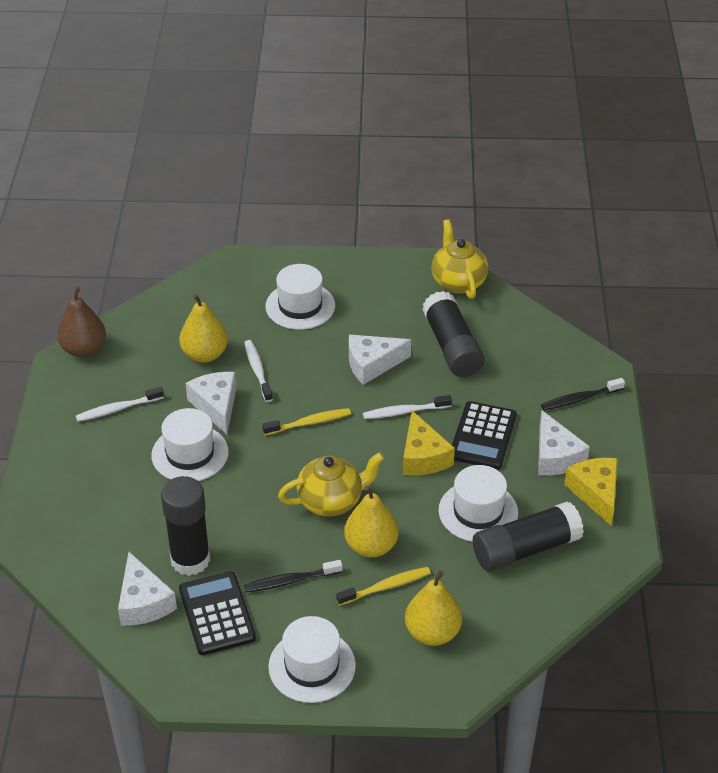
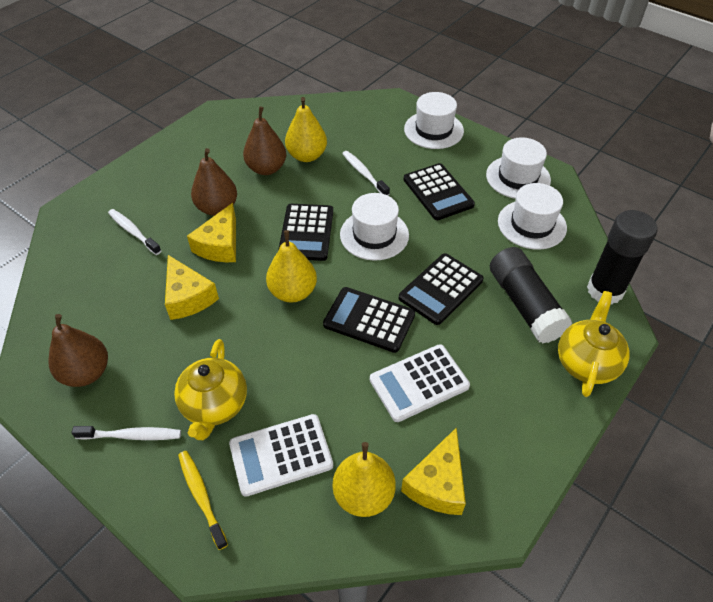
black calculator: [179,571,256,655] [452,401,517,469] = 2 -> [278,204,333,261] [323,287,415,353] [398,253,483,325] [404,163,475,220] = 4
black glue stick: [161,476,211,576] [422,291,484,377] [473,502,584,572] = 3 -> [490,247,572,344] [587,210,657,305] = 2
black toothbrush: [244,560,342,592] [541,378,625,410] = 2 -> none = 0
brown pear: [57,287,106,357] = 1 -> [49,314,108,387] [191,148,237,216] [243,106,286,175] = 3
white calculator: none = 0 -> [229,414,333,497] [370,344,470,422] = 2
white cheese: [118,552,177,626] [186,372,237,434] [349,335,412,385] [538,410,590,476] = 4 -> none = 0
yellow cheese: [403,411,455,476] [564,458,618,526] = 2 -> [165,255,219,320] [187,203,236,262] [401,427,466,515] = 3
yellow toothbrush: [262,408,351,436] [336,567,431,605] = 2 -> [178,451,228,550] = 1

